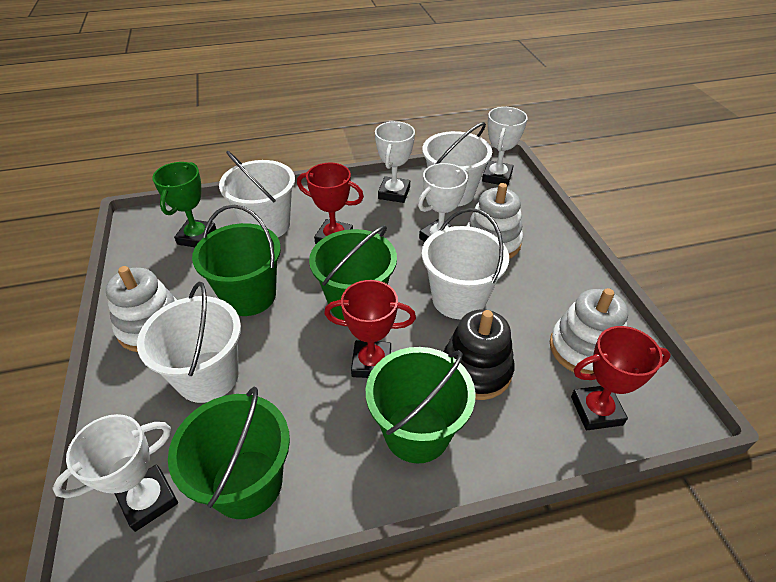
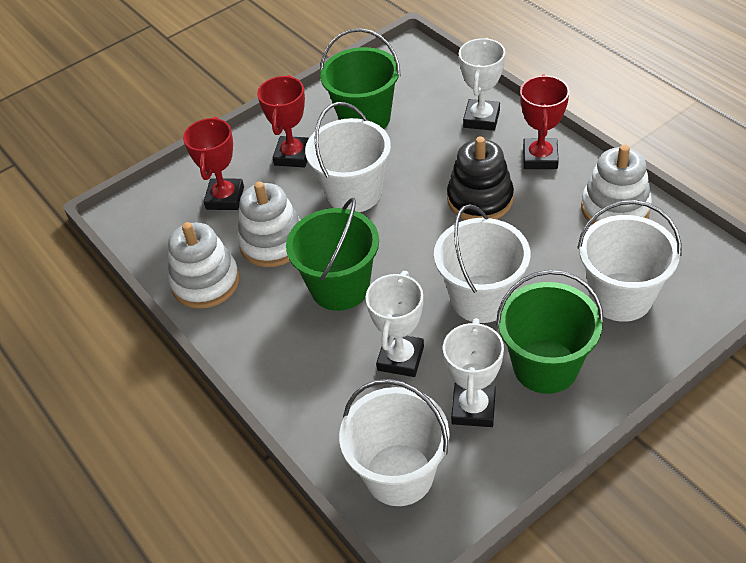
green bucket: [168,387,290,519] [192,205,281,316] [309,225,397,320] [366,347,476,463] = 4 -> [286,198,379,311] [320,28,401,129] [496,270,604,394] = 3
green trophy: [152,162,216,247] = 1 -> none = 0
white trophy: [52,414,178,532] [375,121,415,203] [418,163,469,242] [482,107,528,186] = 4 -> [366,271,424,377] [443,318,504,427] [459,38,505,131] = 3

